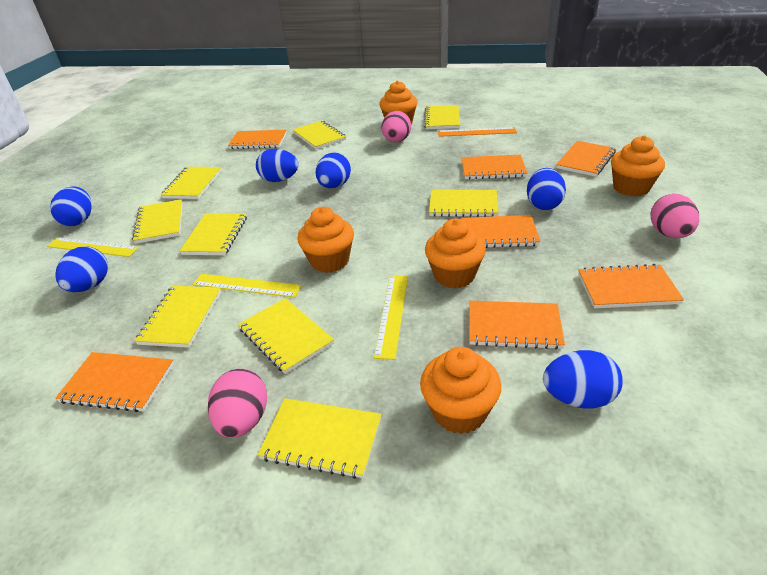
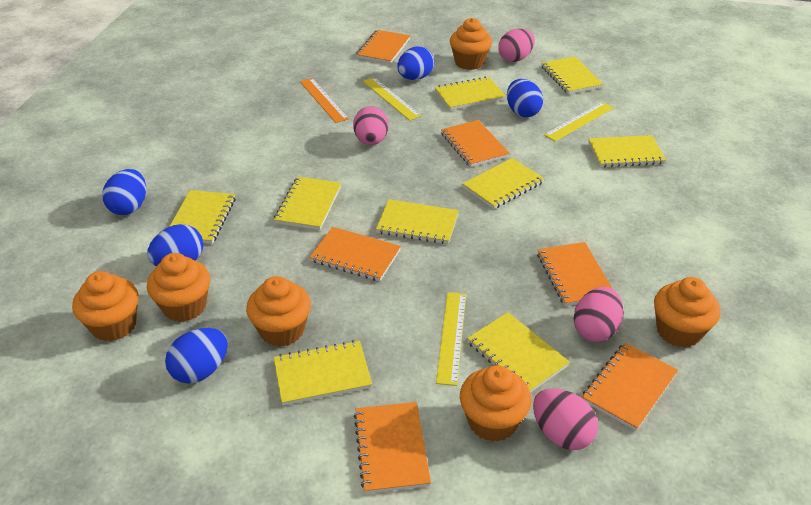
blue egg: [50,187,92,226] [55,246,108,292] [256,149,299,182] [315,152,351,188] [527,168,566,210] [543,350,623,409] = 6 -> [102,169,146,215] [147,224,203,266] [165,328,228,384] [397,46,434,80] [507,79,543,118] = 5
orange cupcake: [297,207,354,273] [379,81,417,124] [420,347,501,434] [425,218,486,288] [611,136,665,197] = 5 -> [72,271,139,341] [147,253,210,322] [246,276,311,347] [450,18,492,70] [460,365,531,442] [654,277,720,348] = 6
orange notebook: [55,352,174,412] [228,130,287,149] [461,155,527,180] [461,215,541,248] [469,301,565,350] [556,141,616,177] [578,264,684,308] = 7 -> [310,227,401,281] [354,402,431,494] [356,30,410,64] [441,120,510,167] [537,242,612,306] [582,343,678,431] = 6
pink egg: [208,369,267,438] [382,111,411,143] [650,194,699,238] = 3 -> [353,106,389,145] [498,29,535,62] [533,388,598,450] [573,287,623,342] = 4

